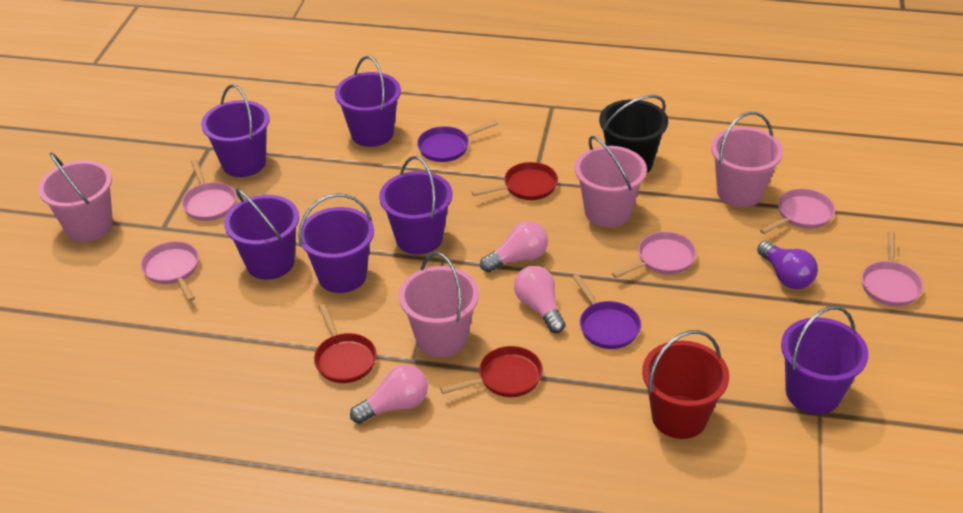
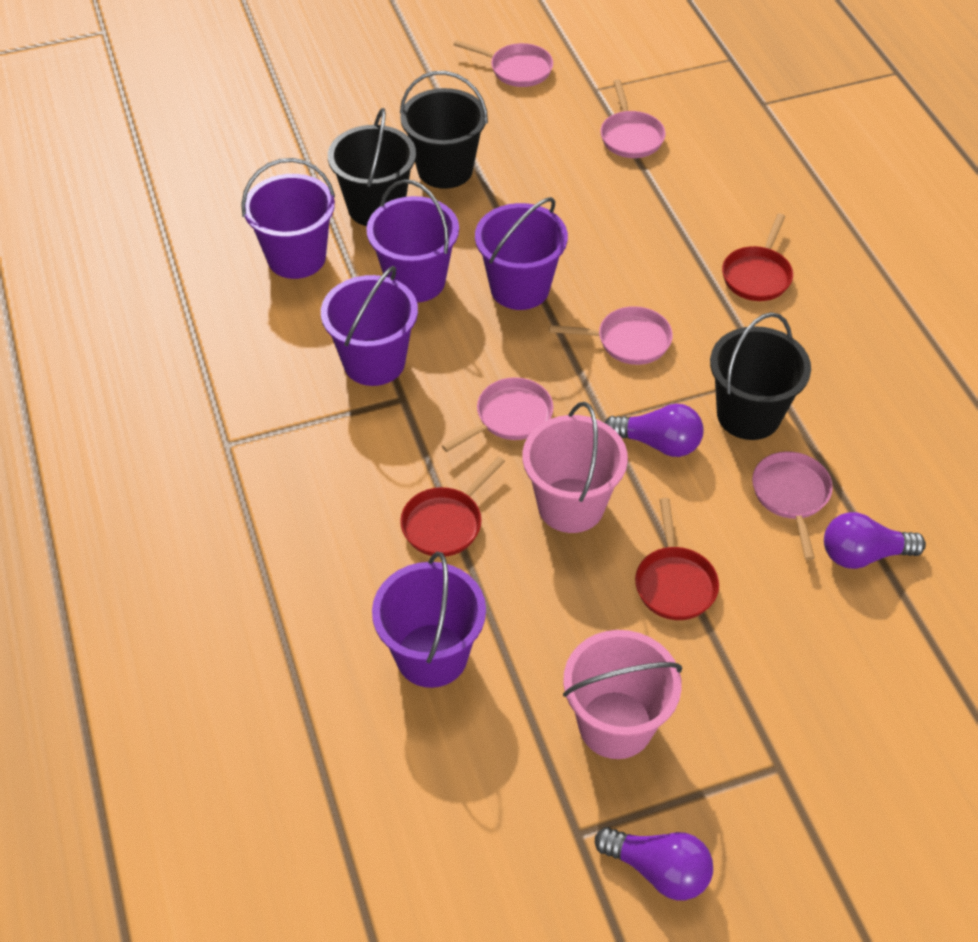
black bucket: [599,95,668,174] = 1 -> [328,108,416,226] [400,71,488,189] [710,312,811,440] = 3
pink bucket: [38,152,113,242] [399,252,479,357] [575,136,647,227] [711,112,783,207] = 4 -> [522,402,628,533] [563,630,682,759] = 2
pink light bulb: [350,365,428,424] [480,221,548,273] [514,266,566,333] = 3 -> none = 0
purple bucket: [201,84,270,177] [224,188,299,280] [298,193,374,293] [335,56,401,147] [379,156,453,254] [781,306,868,414] = 6 -> [241,158,335,279] [321,266,418,386] [366,179,459,303] [372,552,486,688] [475,197,568,310] = 5
purple light bulb: [757,241,818,289] = 1 -> [595,827,713,900] [605,404,704,457] [824,512,926,569] = 3
purple pan: [417,120,498,162] [573,274,641,349] = 2 -> none = 0
red bucket: [642,330,729,439] = 1 -> none = 0

